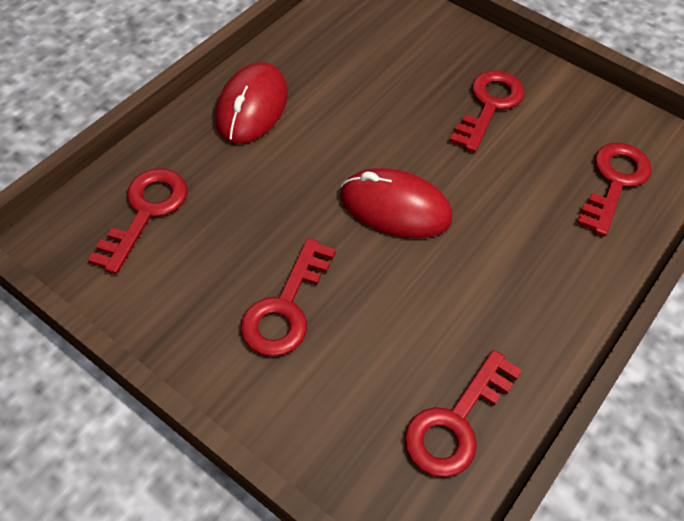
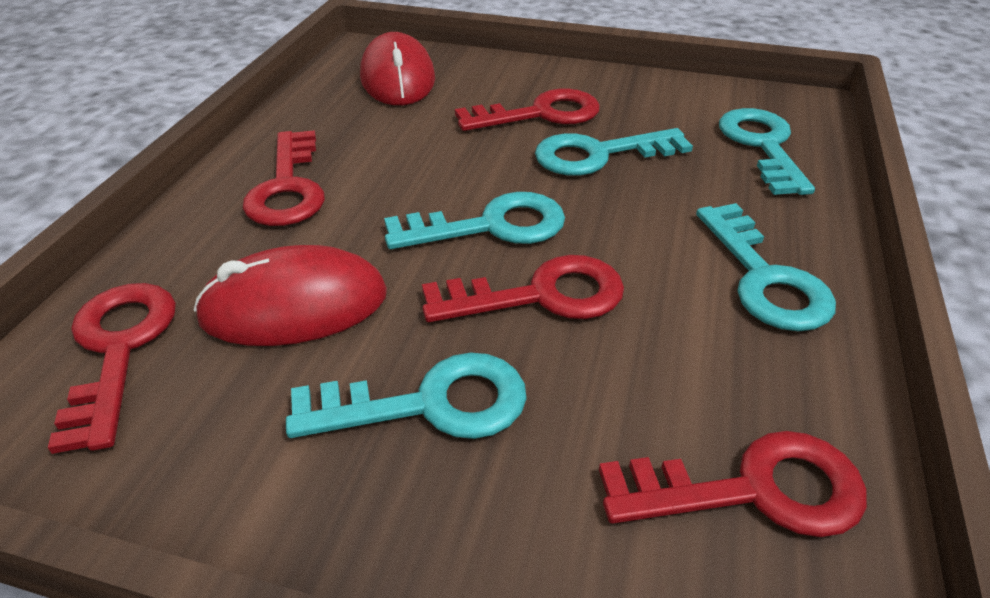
turquoise key: none = 0 -> [286,352,527,439] [384,192,565,249] [535,128,693,176] [696,203,836,331] [719,108,815,195] = 5

